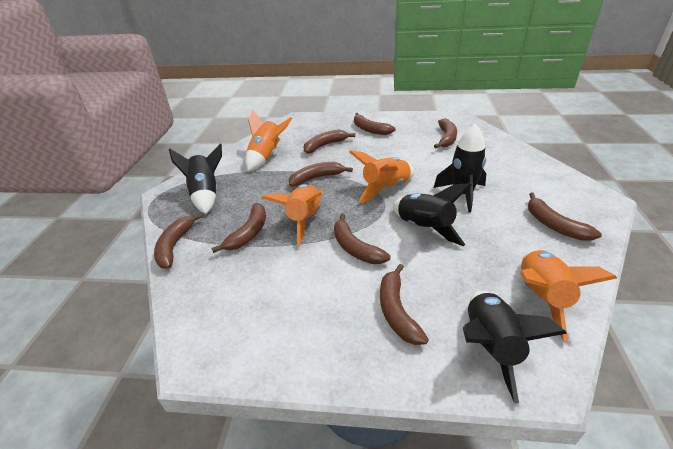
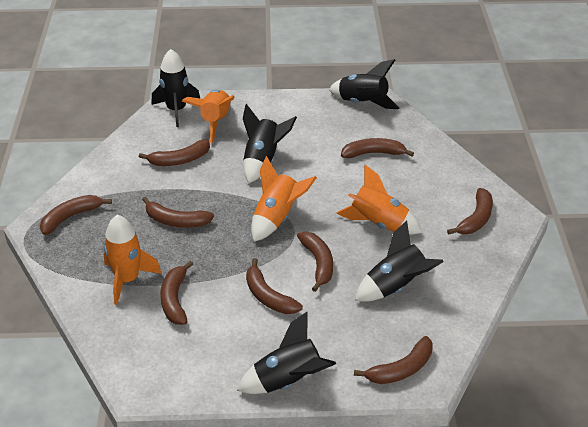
black rocket: [169,144,222,214] [393,183,471,246] [434,124,486,213] [463,291,567,403] = 4 -> [151,49,200,127] [237,311,336,394] [243,104,297,183] [329,59,399,109] [355,220,444,302] = 5

